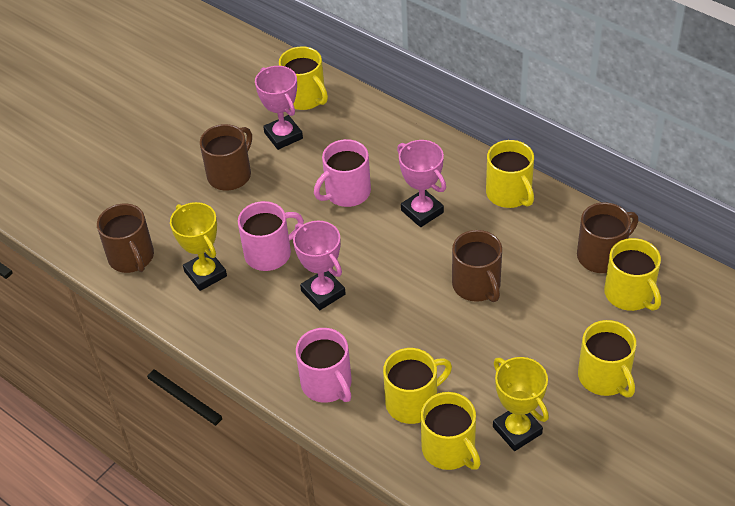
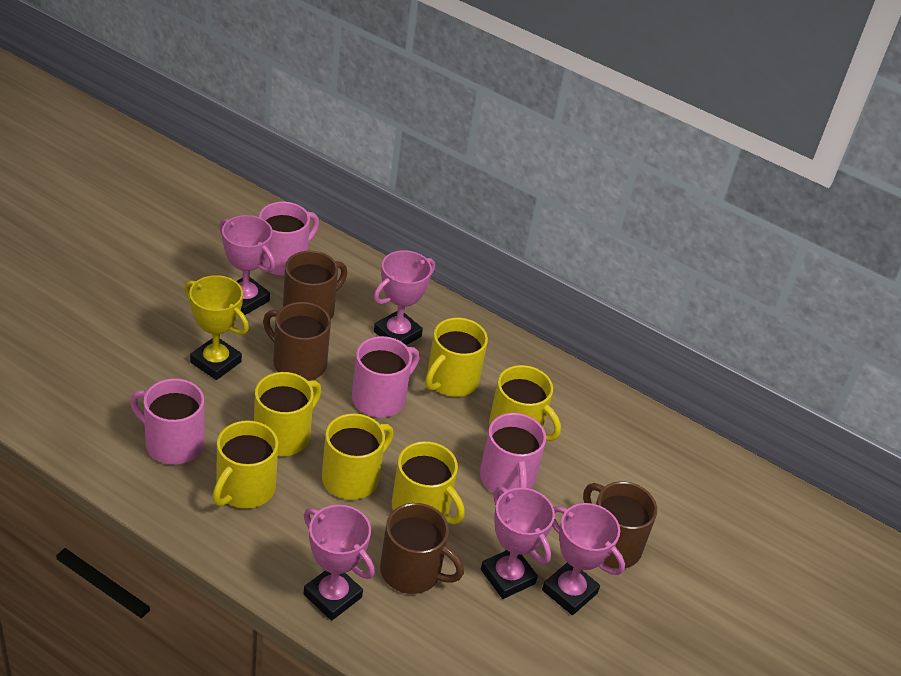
pink mug: [238,201,304,271] [296,328,352,403] [314,139,371,207] = 3 -> [130,378,204,464] [259,202,319,276] [352,336,420,417] [480,413,546,496] = 4
pink trophy: [255,66,303,150] [293,221,346,310] [397,140,446,227] = 3 -> [219,215,275,315] [303,505,375,620] [373,250,435,345] [481,487,555,599] [542,503,625,615] = 5
yellow trophy: [170,202,227,291] [493,357,549,451] = 2 -> [184,275,249,380] = 1

